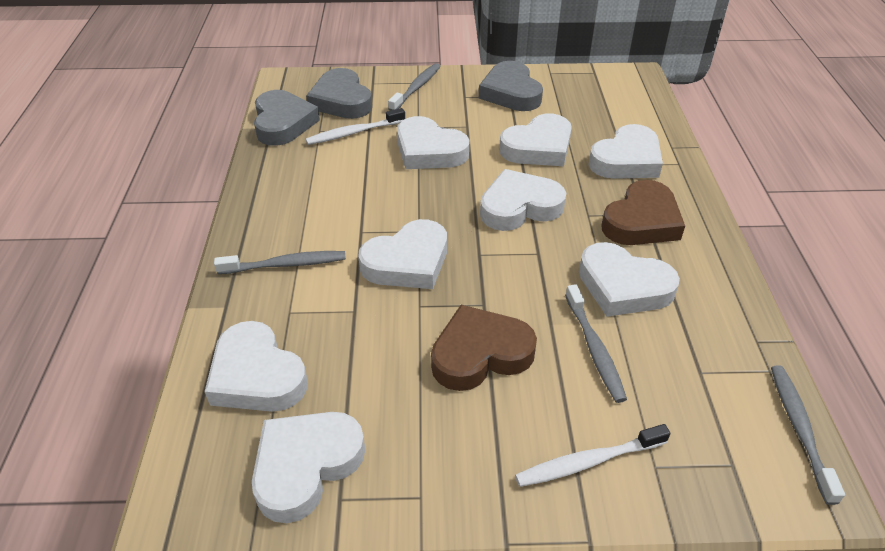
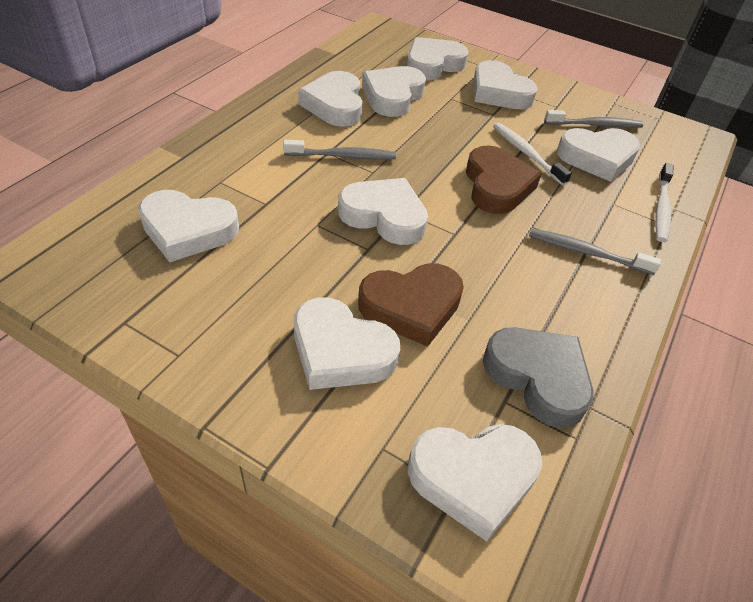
grey heart: [254,90,320,146] [306,68,372,119] [479,61,543,111] = 3 -> [483,327,594,428] = 1
grey toothbrush: [214,251,346,274] [388,63,441,111] [565,284,627,403] [771,365,845,505] = 4 -> [283,140,396,160] [529,228,661,275] [544,110,643,128] = 3
white heart: [205,321,308,412] [252,412,365,523] [358,219,447,289] [397,116,469,169] [480,169,566,231] [499,113,572,166] [579,242,680,317] [589,124,663,179] = 8 -> [138,190,239,262] [294,297,400,390] [298,71,363,127] [338,178,428,245] [362,66,426,117] [407,37,469,81] [408,424,542,542] [473,60,538,109] [557,128,640,182] = 9

